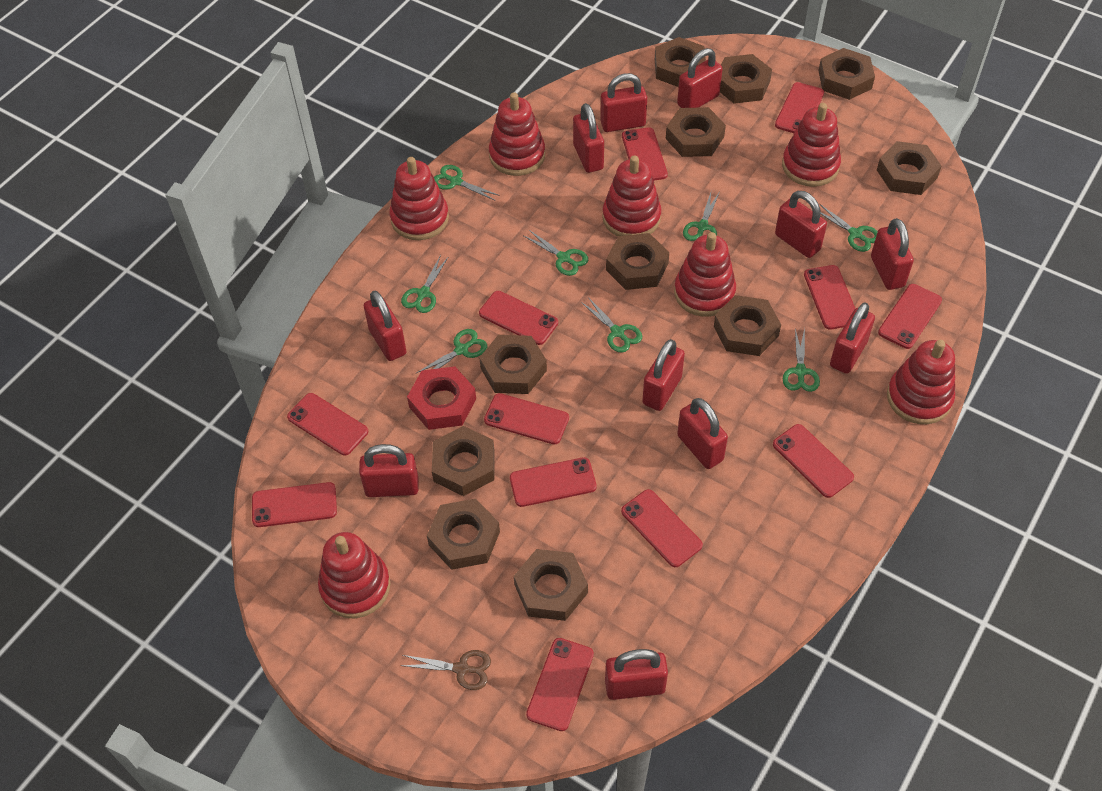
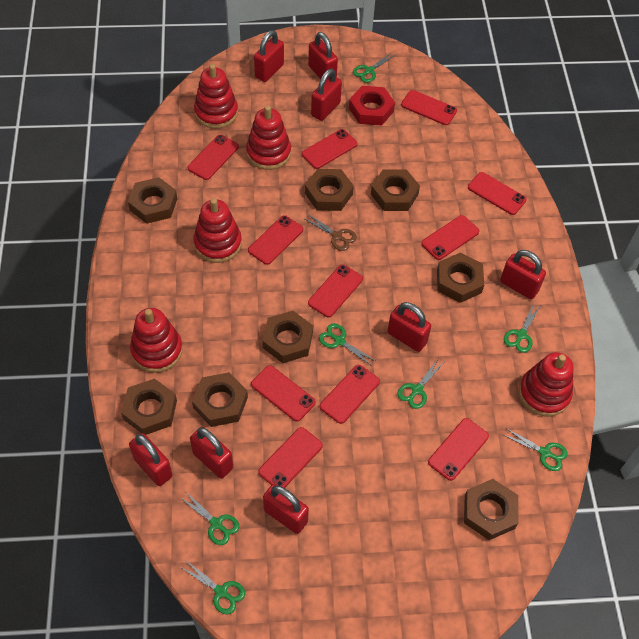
brown nut: [427,499,500,570] [432,426,494,496] [479,335,547,394] [514,549,588,621] [606,233,669,290] [655,37,706,87] [666,107,726,157] [714,295,781,356] [720,54,772,104] [818,48,875,100] [877,141,941,195] = 11 -> [121,378,177,435] [128,177,177,224] [192,372,248,427] [262,311,313,363] [305,169,354,211] [371,170,420,211] [437,253,484,303] [464,479,518,540] = 8
green scissors: [401,255,449,313] [417,329,488,373] [434,165,500,200] [524,230,588,276] [581,297,642,353] [683,193,719,241] [783,328,820,392] [820,204,878,252] = 8 -> [179,491,239,545] [180,561,245,615] [319,323,375,366] [353,52,396,83] [397,359,444,409] [503,428,568,471] [504,304,540,353] = 7
red padlock: [359,444,419,497] [364,290,407,361] [573,103,604,173] [600,73,647,132] [605,649,668,700] [642,339,685,411] [677,48,723,108] [677,398,728,469] [775,191,827,258] [830,302,875,374] [871,218,914,290] = 11 -> [129,433,172,486] [190,427,233,479] [254,30,284,82] [263,484,309,534] [308,32,338,79] [311,69,342,121] [387,302,431,352] [500,250,546,299] = 8
red phone: [252,482,337,527] [287,393,368,456] [479,291,558,345] [484,393,569,445] [510,457,597,507] [526,638,594,731] [621,489,703,567] [622,127,668,181] [773,424,854,498] [775,82,824,133] [804,265,856,330] [878,284,942,349] = 12 -> [188,135,239,180] [248,215,303,265] [251,365,316,422] [258,427,323,488] [302,129,358,169] [308,264,363,317] [320,365,380,424] [401,90,457,125] [421,215,479,260] [428,418,489,481] [468,172,527,215] = 11
red stacking toy: [318,532,390,618] [390,157,449,240] [489,92,545,176] [602,155,661,236] [674,232,736,317] [782,103,841,187] [887,340,955,424] = 7 -> [130,308,183,373] [193,198,242,263] [194,64,238,129] [246,105,291,170] [519,352,574,416] = 5

